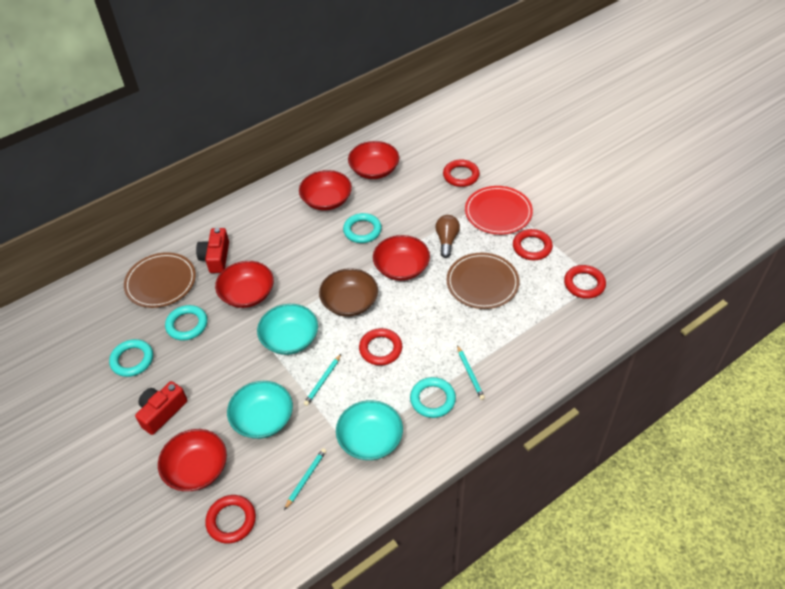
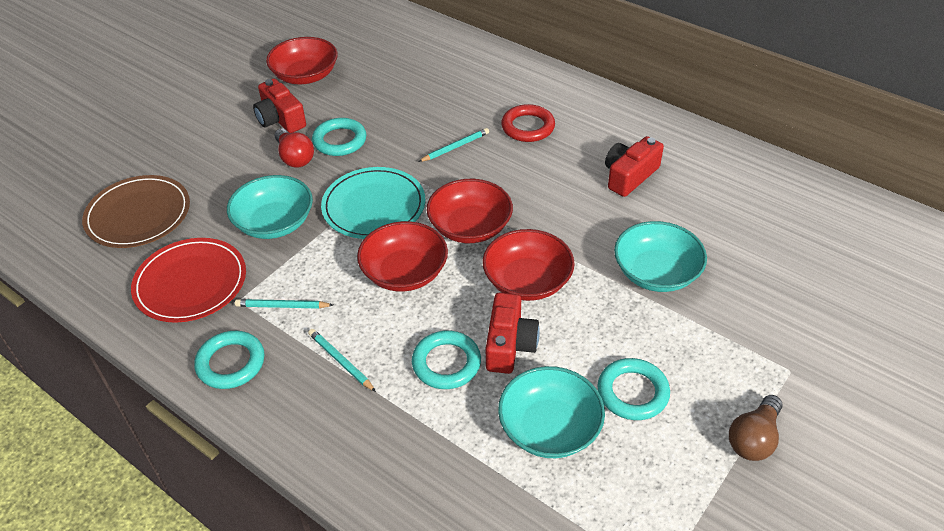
brown bowl: [319,268,378,317] = 1 -> none = 0
brown plate: [124,252,196,308] [446,253,520,309] = 2 -> [82,175,190,248] = 1
red bowl: [158,429,227,491] [215,261,274,308] [299,170,352,211] [348,141,399,179] [373,235,430,281] = 5 -> [266,37,338,85] [357,221,448,292] [427,179,513,243] [482,229,575,301] = 4
red camera: [135,381,187,435] [196,228,229,273] = 2 -> [253,79,306,133] [486,293,540,374] [605,136,664,197] = 3
red light bulb: none = 0 -> [275,128,314,168] = 1
red ring: [205,495,256,544] [359,328,402,366] [443,159,480,187] [513,229,553,260] [564,265,606,299] = 5 -> [501,104,555,142] = 1
turquoise plate: none = 0 -> [321,167,426,239] = 1

